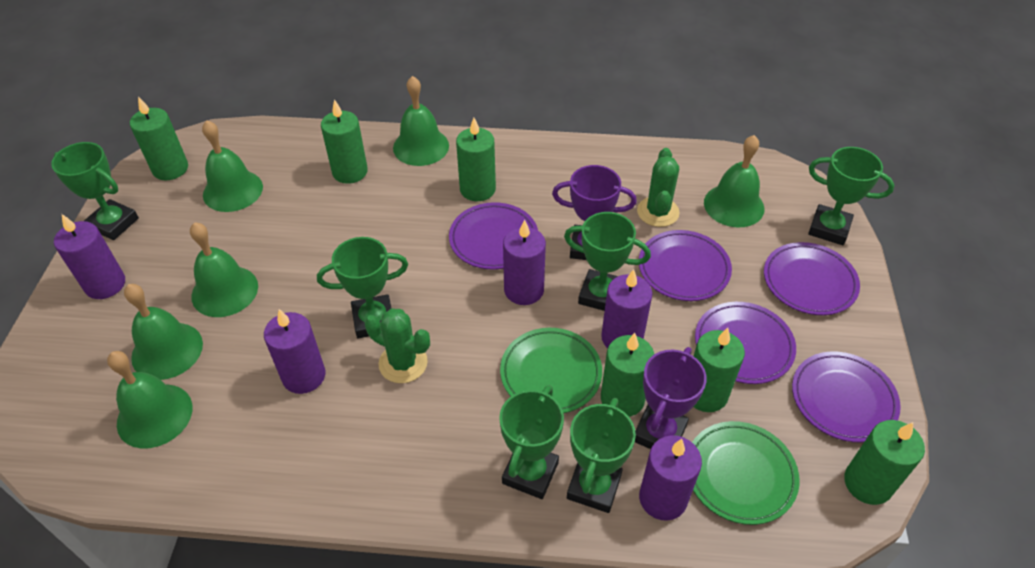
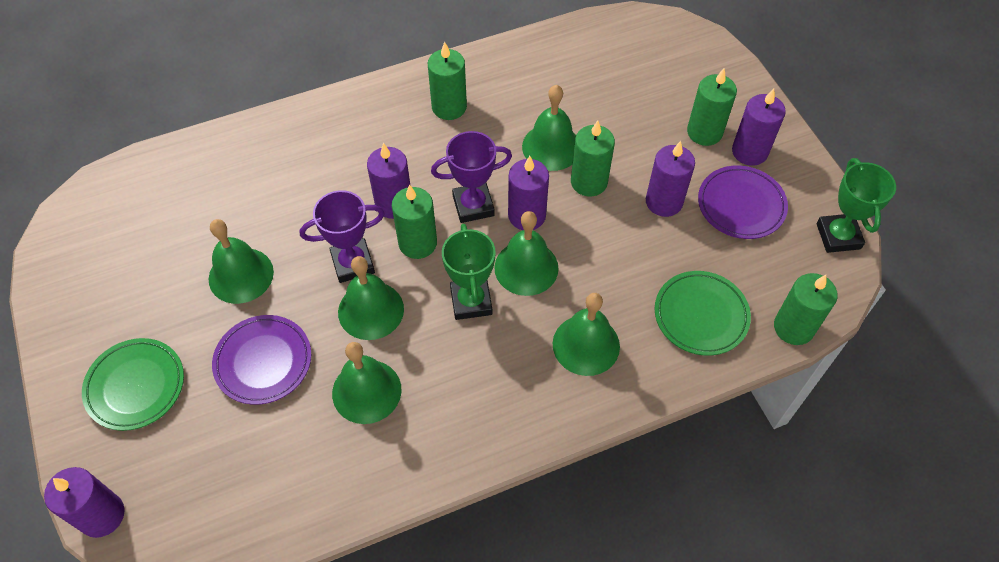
green cactus: [364,308,430,383] [637,148,680,227] = 2 -> none = 0
green candle: [130,96,188,181] [321,99,368,184] [456,118,496,201] [601,333,654,417] [694,328,745,412] [844,420,925,505] = 6 -> [392,184,437,259] [428,42,467,120] [571,120,615,197] [687,68,737,146] [774,273,838,345] = 5
green trophy: [51,142,139,240] [317,237,408,339] [499,385,564,499] [564,212,651,311] [567,398,636,513] [808,147,895,245] = 6 -> [442,224,496,320] [816,158,896,253] = 2
purple plate: [449,202,538,270] [639,230,732,301] [695,302,796,384] [764,242,860,315] [792,351,901,442] = 5 -> [212,315,311,405] [698,165,788,239] = 2

